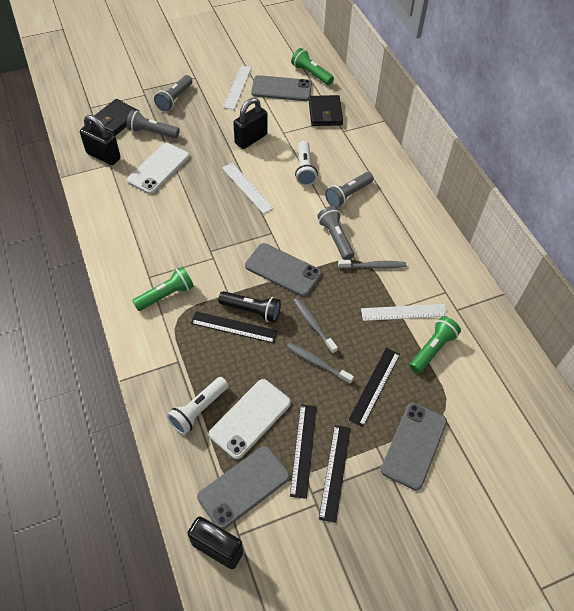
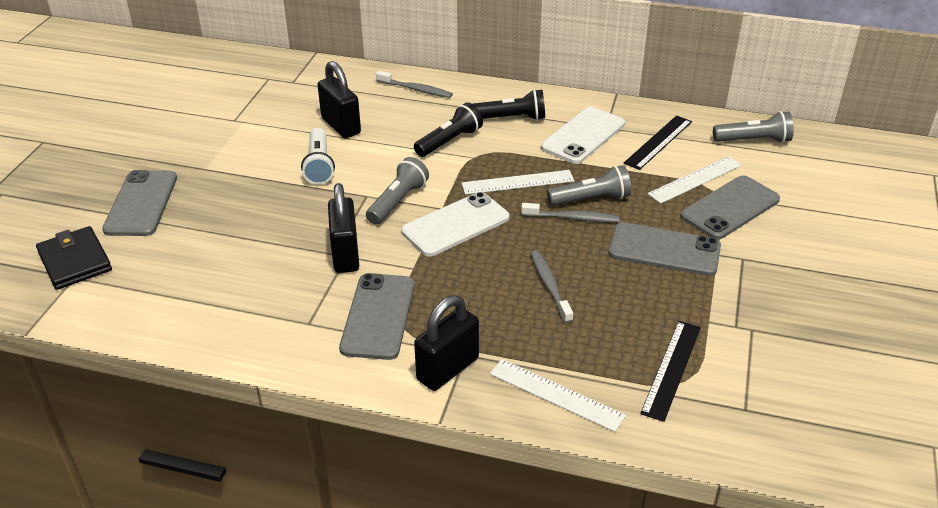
black flashlight: [218,291,281,323] = 1 -> [414,102,483,157] [473,89,545,120] = 2
black ruler: [191,311,278,343] [290,405,317,499] [319,425,351,523] [349,348,400,427] = 4 -> [624,115,692,170] [640,321,701,422] = 2
black wallet: [91,99,140,136] [309,95,343,126] = 2 -> [36,226,112,290] = 1
green flashlight: [132,267,194,311] [291,48,334,85] [410,316,461,373] = 3 -> none = 0
grey flashlight: [126,110,179,138] [154,75,192,112] [317,206,354,260] [325,172,374,208] = 4 -> [366,157,429,225] [547,165,631,206] [713,111,794,143] = 3
white flashlight: [167,377,228,435] [295,141,318,186] = 2 -> [301,128,335,185] = 1

